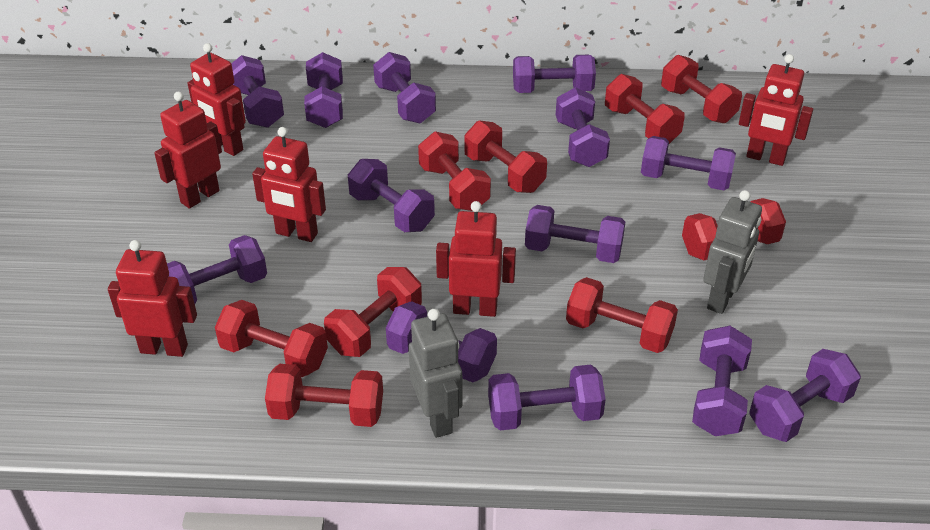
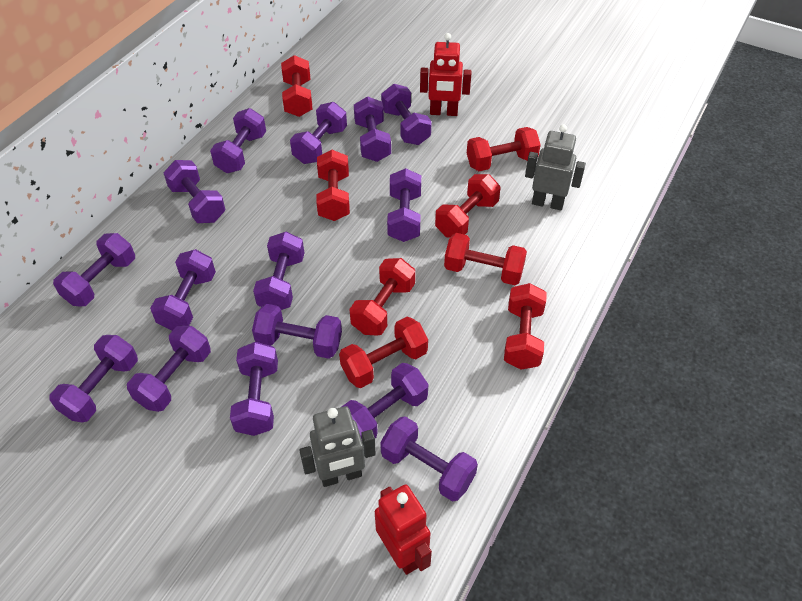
purple dumbbell: [167,235,267,303] [231,55,284,128] [304,52,343,128] [348,159,435,232] [373,52,436,123] [386,301,497,382] [488,365,606,431] [513,55,596,93] [525,205,625,263] [556,87,610,167] [641,136,736,190] [692,326,752,436] [749,349,861,442] = 13 -> [49,335,138,422] [53,233,135,307] [127,325,211,412] [150,249,216,331] [164,160,225,223] [210,108,266,173] [230,342,278,436] [252,304,342,359] [253,232,304,310] [290,102,347,164] [342,363,428,439] [354,96,391,162] [380,416,478,502] [381,84,432,145] [387,168,421,242] = 15
red dumbbell: [215,300,328,377] [265,364,383,427] [324,267,422,357] [418,131,491,211] [464,120,547,193] [566,277,678,353] [605,74,685,144] [661,55,742,123] [682,198,786,260] = 9 -> [281,55,312,117] [316,150,350,221] [339,317,428,388] [349,258,415,336] [435,174,501,238] [444,233,527,285] [467,127,541,171] [504,283,547,370] = 8
red robot: [108,240,197,357] [154,91,222,209] [187,43,246,156] [252,127,326,242] [436,201,516,317] [739,54,813,166] = 6 -> [375,484,432,575] [420,33,472,116] = 2

